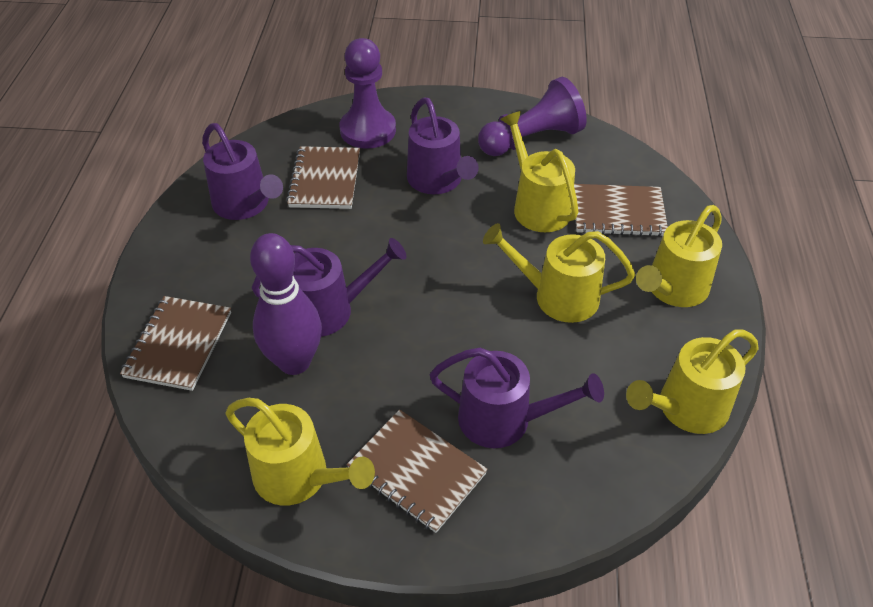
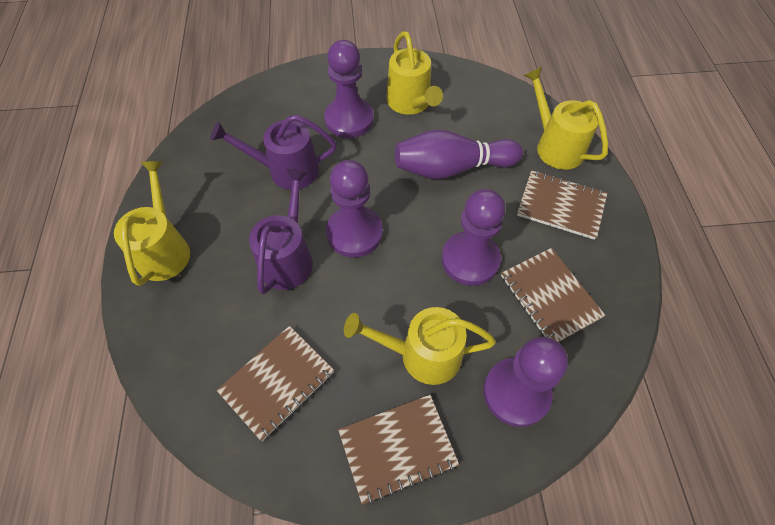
purple pawn: [340,38,396,149] [478,77,587,156] = 2 -> [324,40,374,138] [326,160,383,258] [442,189,505,286] [483,337,568,427] = 4
purple watering can: [202,123,283,220] [252,238,406,337] [407,98,479,194] [430,348,604,448] = 4 -> [211,115,336,190] [249,169,313,294] = 2
yellow watering can: [226,398,375,506] [483,223,635,323] [500,111,578,232] [626,330,759,434] [636,205,722,307] = 5 -> [114,161,190,286] [344,307,496,385] [387,31,443,115] [524,67,608,170] = 4

